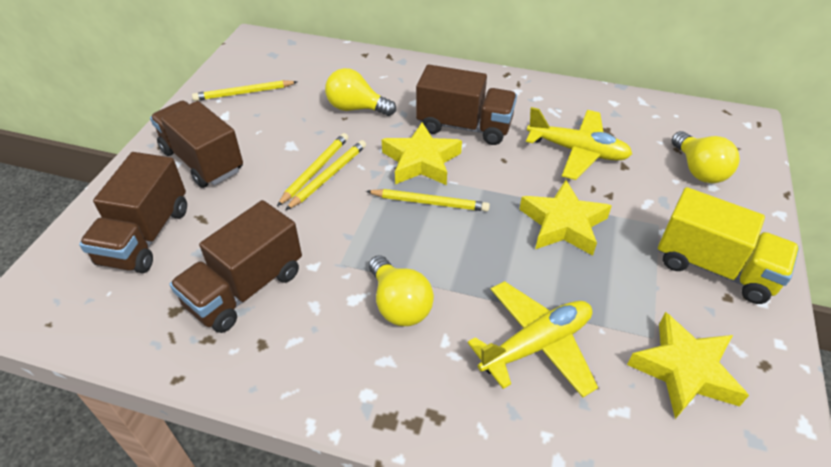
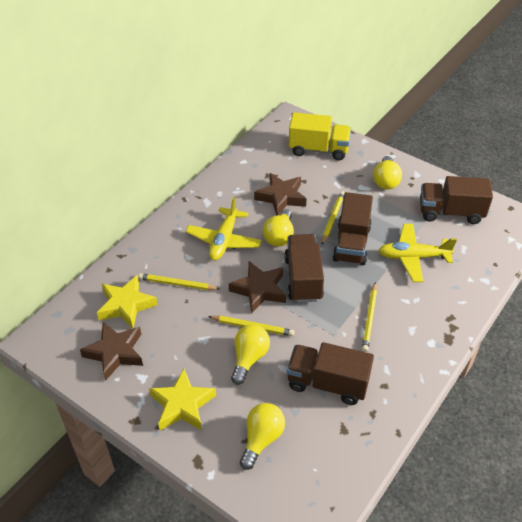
brown star: none = 0 -> [80,322,143,381] [229,261,286,313] [254,173,306,216] = 3
yellow light bulb: [325,68,396,116] [369,255,434,326] [672,131,740,183] = 3 -> [231,324,270,385] [240,403,285,470] [263,209,294,247] [373,156,402,189] = 4
yellow star: [382,122,462,185] [519,180,612,256] [627,312,749,419] = 3 -> [97,275,158,329] [149,369,216,430] = 2

